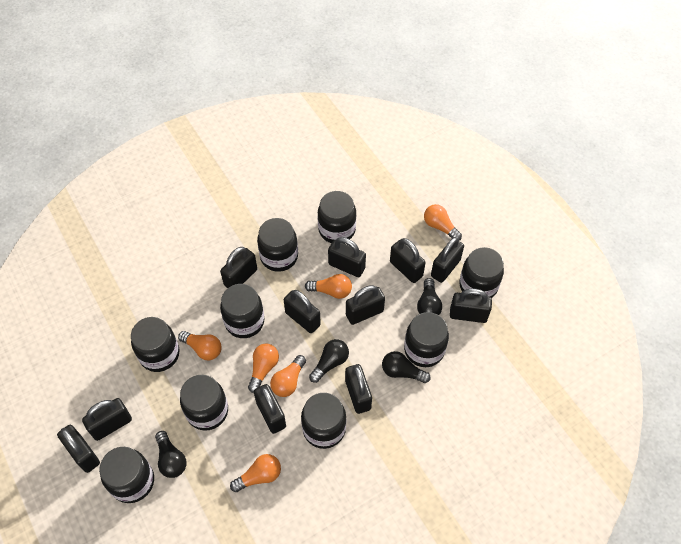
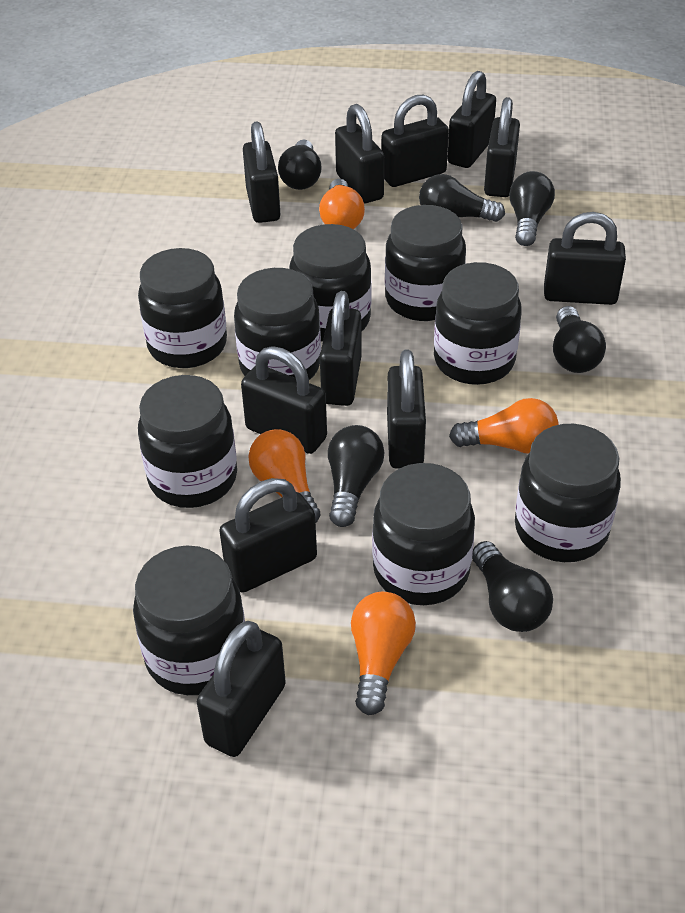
black light bulb: [155,431,187,478] [309,339,349,383] [382,351,431,383] [417,278,442,315] = 4 -> [278,140,322,190] [328,425,384,527] [419,174,505,222] [472,541,553,632] [509,171,555,246] [553,306,606,373] = 6
orange light bulb: [178,331,221,360] [230,454,281,492] [248,344,279,393] [270,355,306,397] [305,274,352,299] [424,204,462,241] = 6 -> [248,430,321,522] [319,179,365,229] [351,592,416,715] [449,398,558,454] = 4

